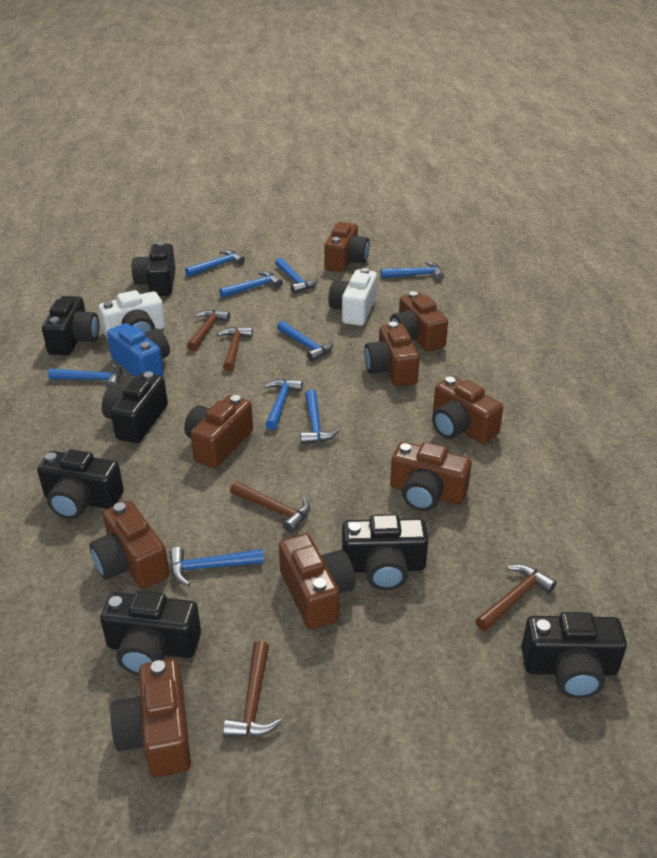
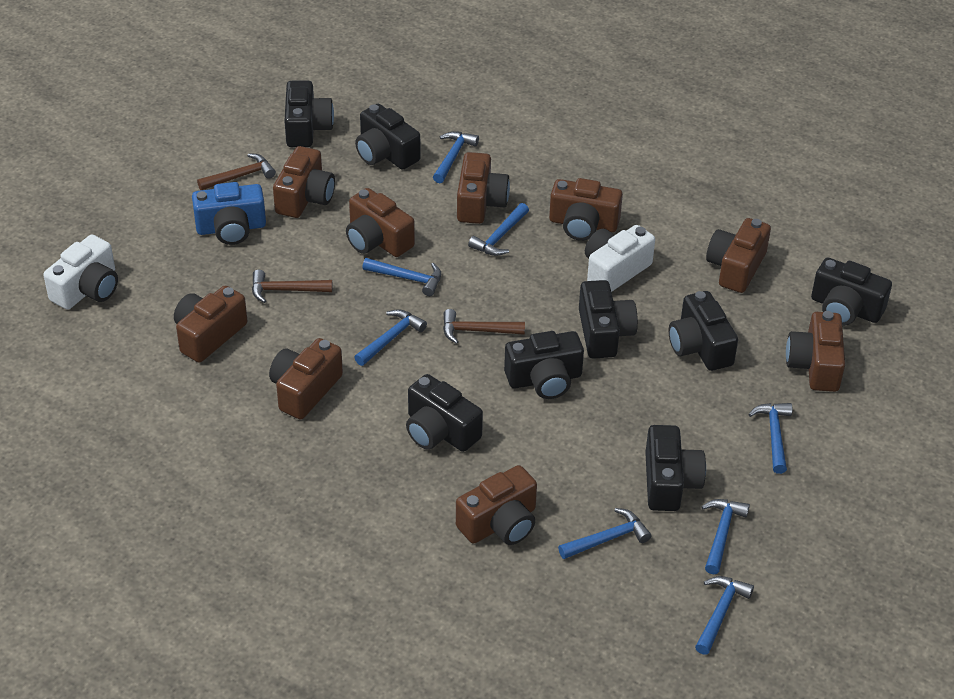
black camera: [37,449,124,519] [42,296,99,355] [100,591,201,675] [102,372,168,443] [132,241,176,296] [342,514,428,590] [521,612,627,698] = 7 -> [284,80,334,147] [355,104,421,170] [406,374,483,452] [504,331,584,399] [579,280,638,359] [645,425,706,511] [669,291,738,371] [811,258,892,326] = 8
blue hammer: [48,363,122,388] [170,547,264,586] [185,250,245,277] [219,271,283,298] [264,379,303,430] [275,258,318,294] [277,321,333,362] [300,389,340,444] [381,261,444,280] = 9 -> [354,309,427,366] [362,258,441,296] [433,131,479,183] [468,203,529,256] [558,508,652,559] [695,576,754,655] [701,499,750,575] [748,403,792,474] = 8
brown hammer: [187,310,230,351] [217,327,253,371] [223,641,282,737] [230,481,310,533] [475,564,557,631] = 5 -> [197,153,276,190] [252,270,332,303] [443,309,525,344] = 3

